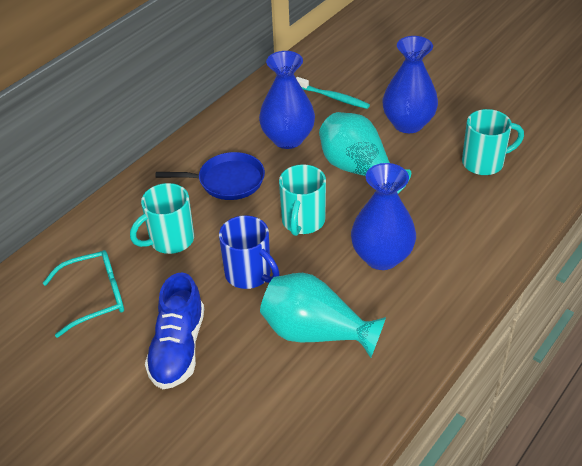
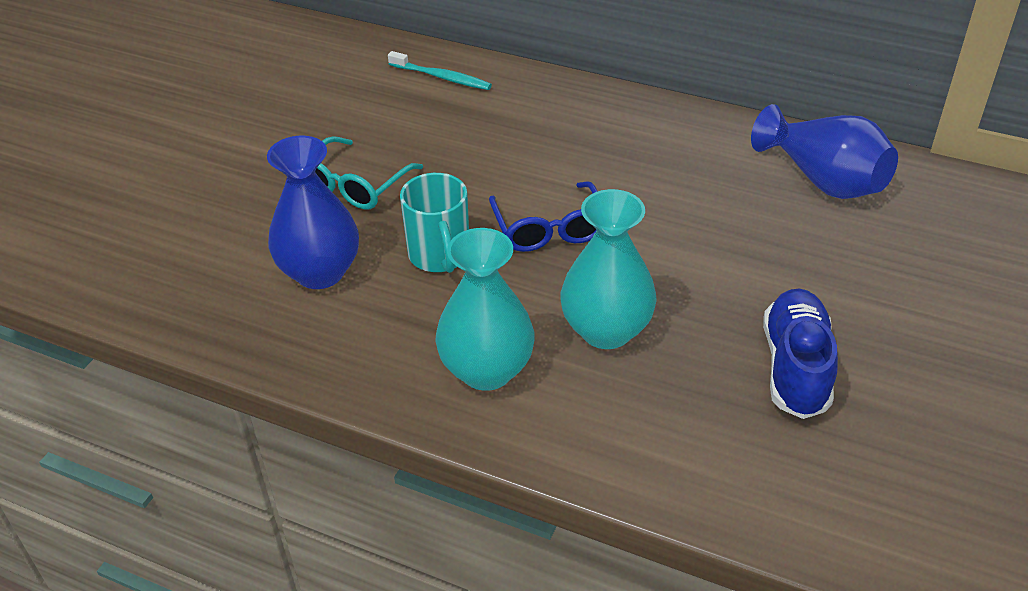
blue glasses: none = 0 -> [489,181,598,252] = 1
blue mug: [219,215,280,289] = 1 -> none = 0
blue pan: [156,152,265,200] = 1 -> none = 0
blue vase: [259,51,315,149] [351,163,416,270] [382,36,438,133] = 3 -> [267,136,359,289] [751,104,898,199] = 2
turquoise mug: [130,183,194,254] [279,164,326,236] [462,109,524,175] = 3 -> [400,173,469,273] = 1

